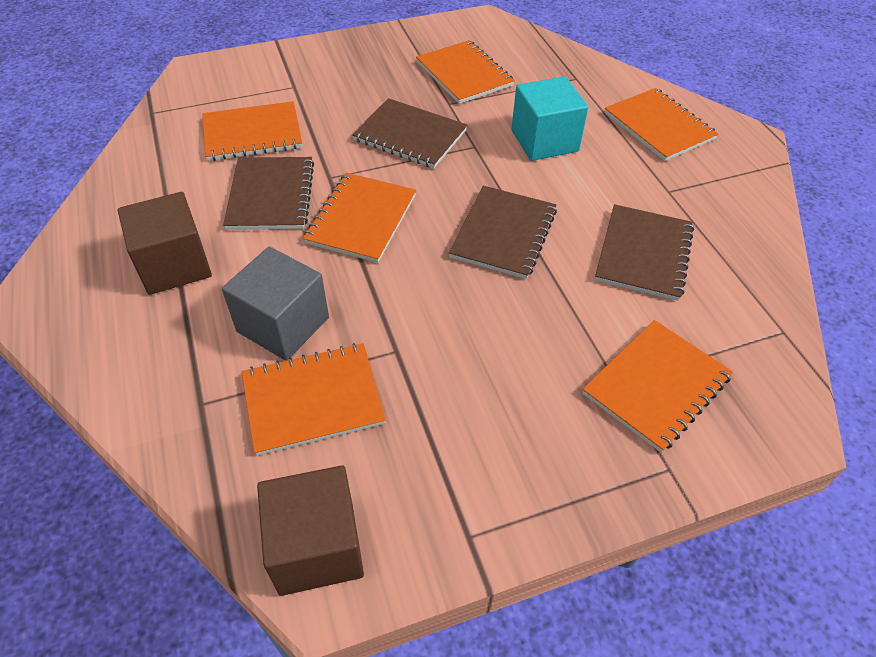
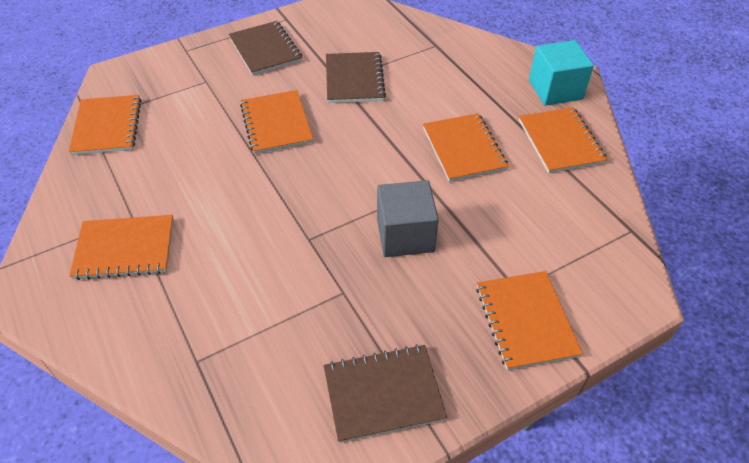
brown cube: [118,192,212,295] [257,466,364,596] = 2 -> none = 0
brown notebook: [223,157,314,230] [352,98,467,168] [449,186,557,279] [595,204,694,301] = 4 -> [229,21,302,75] [323,344,447,443] [326,52,386,103] = 3

